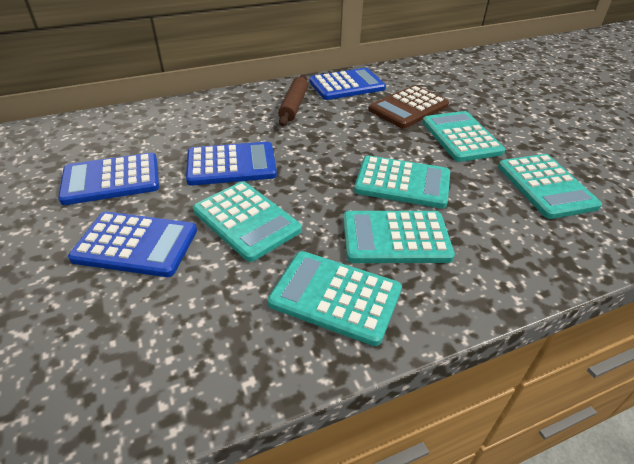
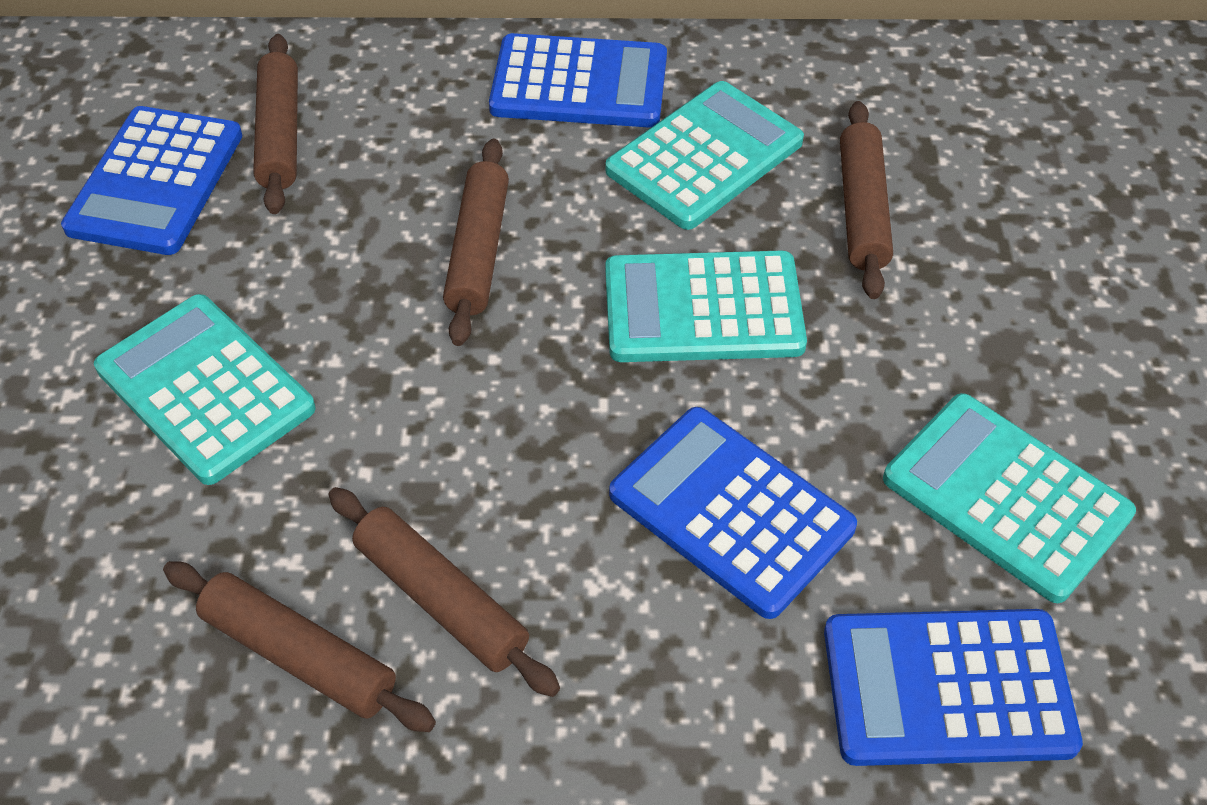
brown calculator: [368,85,449,128] = 1 -> none = 0
brown rolling pin: [278,74,308,126] = 1 -> [163,561,436,732] [253,34,298,214] [328,487,560,697] [443,139,509,346] [840,101,893,299] = 5
turquoise calculator: [193,181,302,262] [268,251,402,346] [343,211,455,263] [354,155,450,208] [422,111,505,162] [498,154,602,219] = 6 -> [94,294,316,485] [605,81,804,230] [605,250,807,362] [883,393,1136,603] = 4

